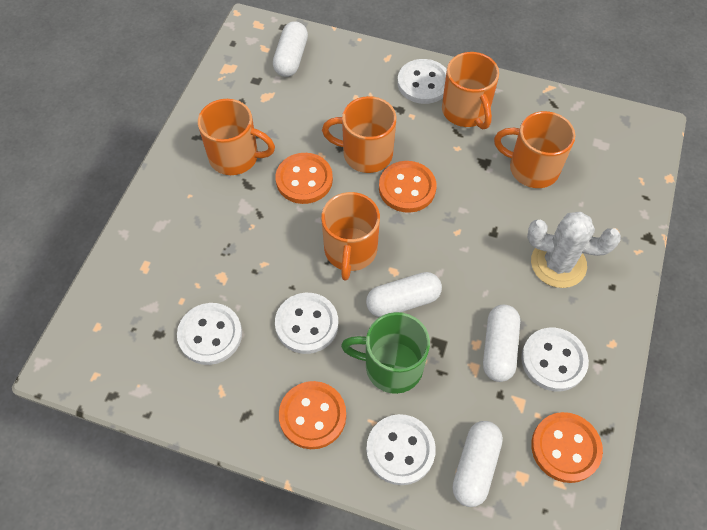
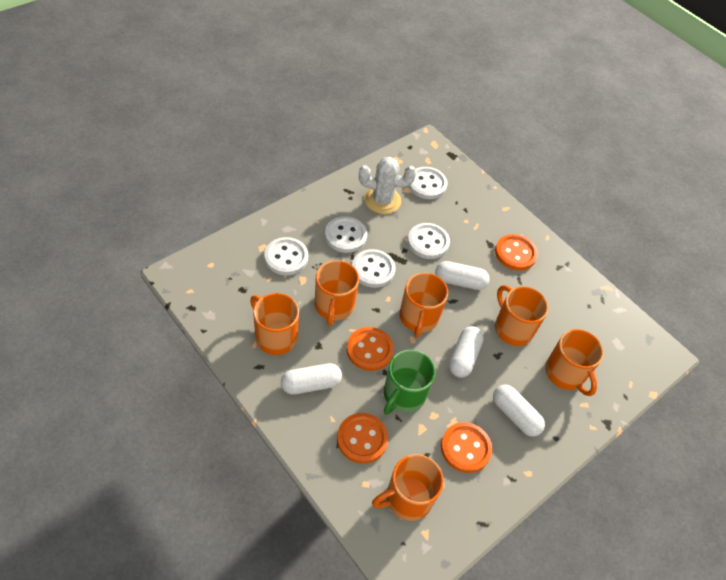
orange mug: [198,99,275,175] [321,192,380,281] [322,96,396,173] [442,52,499,129] [494,111,575,188] = 5 -> [250,293,299,355] [315,260,359,326] [372,454,444,521] [400,273,448,338] [495,285,548,346] [545,329,604,396] = 6

